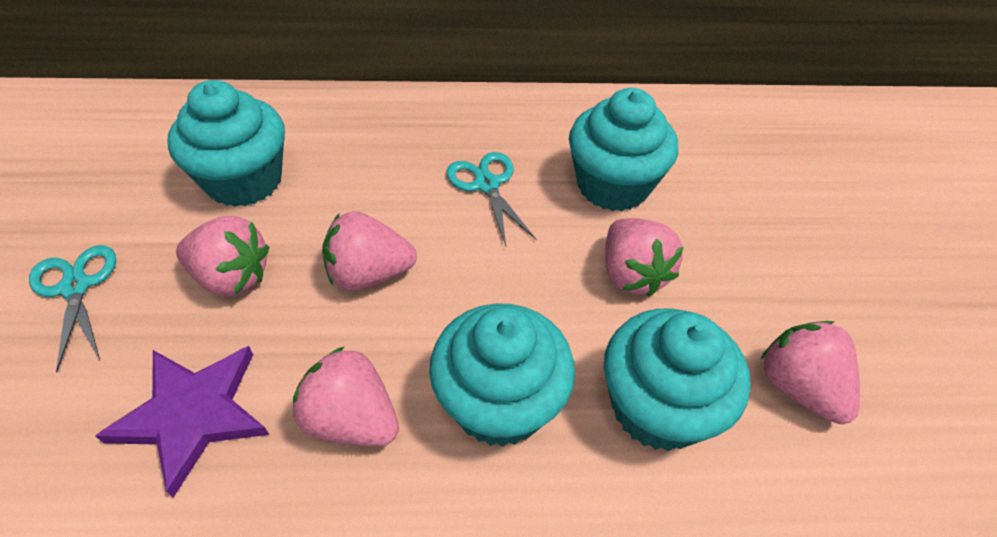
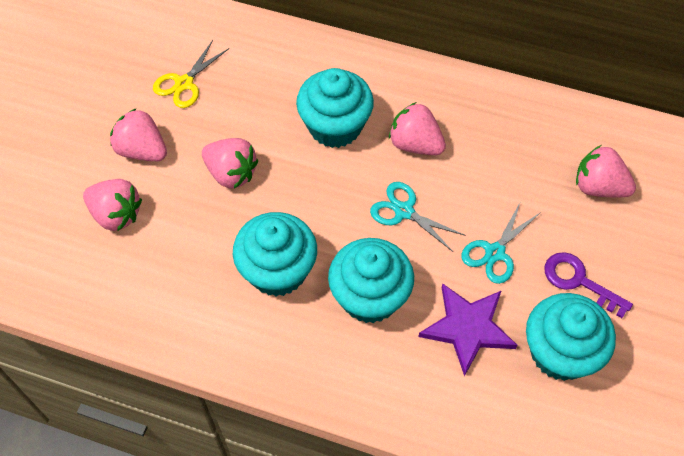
purple key: none = 0 -> [544,252,633,318] = 1
yellow scissors: none = 0 -> [153,40,229,108] = 1

